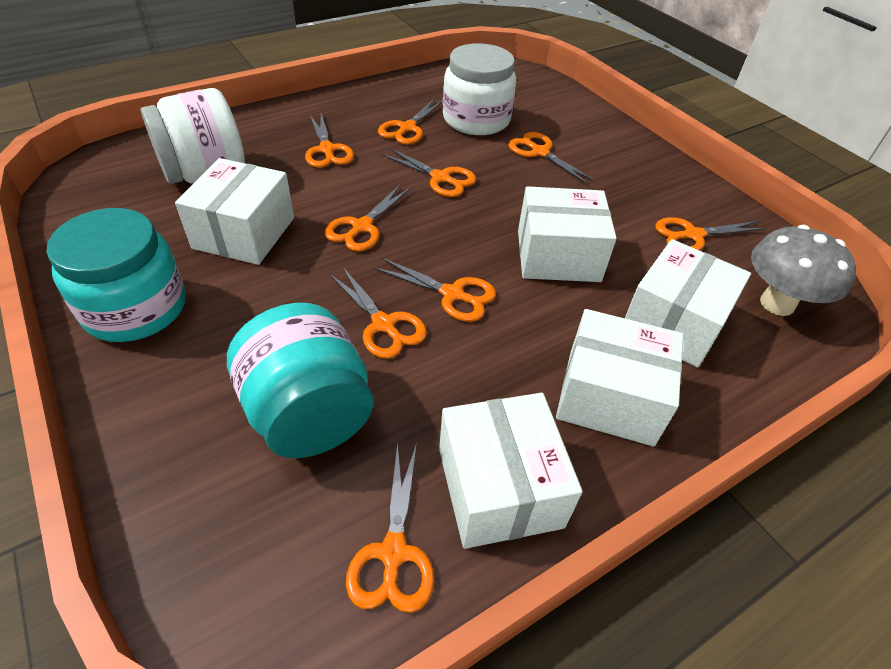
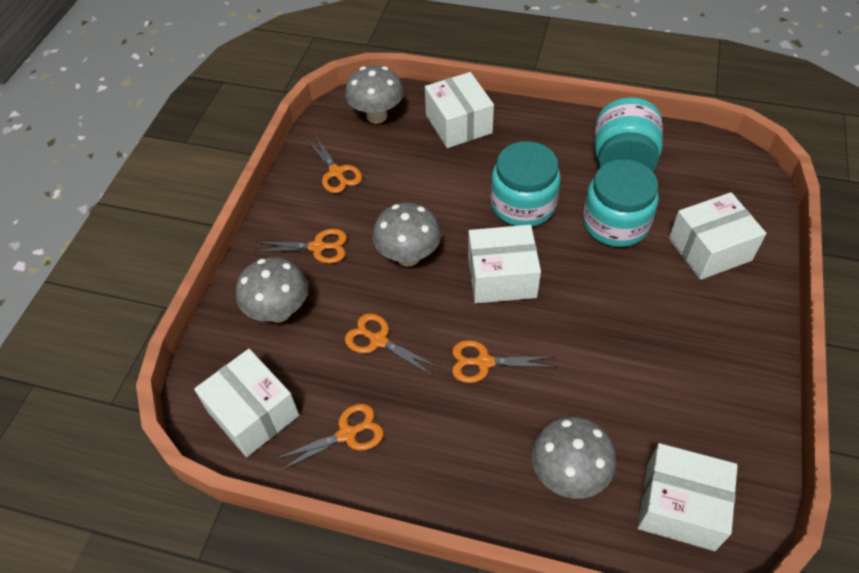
grey mushroom: [751,225,856,316] = 1 -> [236,257,308,323] [345,65,404,123] [372,203,441,266] [531,416,616,499] = 4
orange scissors: [305,113,354,168] [324,185,411,252] [329,266,427,359] [346,442,434,613] [373,257,496,322] [378,98,443,145] [380,147,476,197] [508,132,596,185] [655,217,767,251] = 9 -> [254,229,347,264] [274,404,383,471] [306,135,362,193] [345,313,440,376] [452,340,555,383] = 5
turquoise jar: [47,208,186,342] [227,303,374,459] = 2 -> [490,141,561,227] [583,159,659,247] [595,97,663,172] = 3
white jar: [141,88,245,184] [443,43,517,135] = 2 -> none = 0

